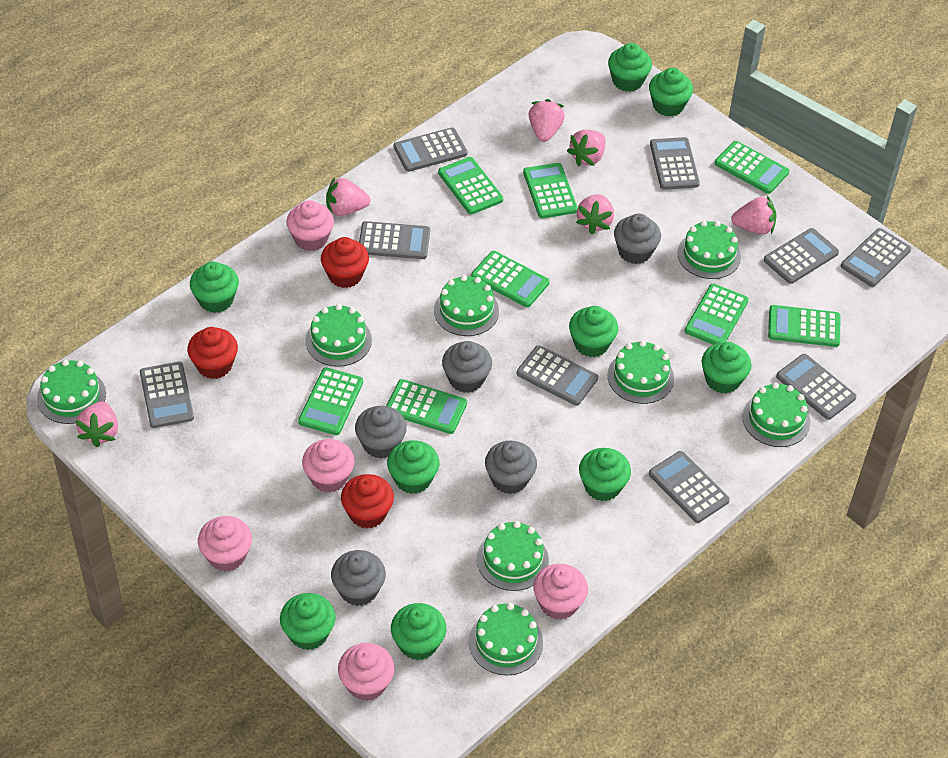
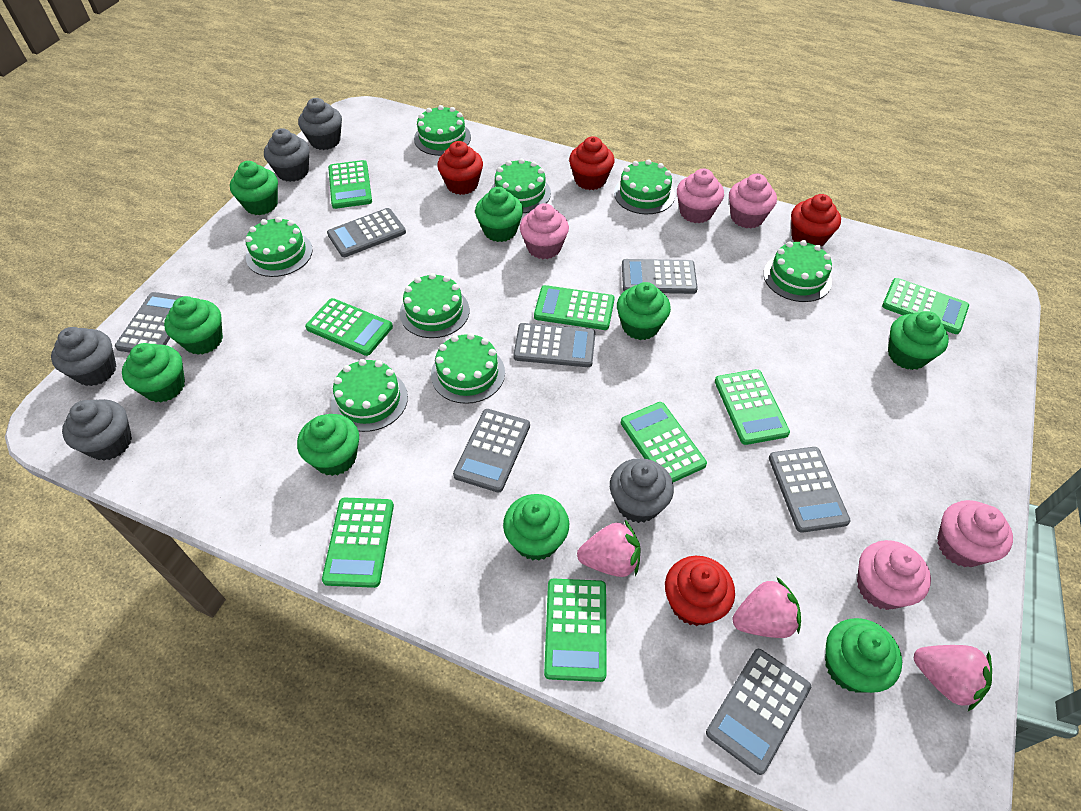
grey calculator: [140,362,194,428] [359,221,430,259] [394,128,468,172] [517,345,598,406] [649,451,730,523] [650,137,700,190] [764,228,839,284] [776,354,856,420] [841,228,911,287] = 9 -> [115,292,183,353] [327,208,406,257] [453,409,530,493] [513,323,596,367] [622,259,698,294] [706,649,811,775] [769,447,851,533] = 7
pink strawberry: [75,401,118,447] [326,177,370,216] [529,99,565,142] [567,130,605,166] [576,194,614,234] [731,196,777,235] = 6 -> [577,520,641,577] [733,577,801,638] [914,645,992,711] = 3
red cupcake: [187,327,238,379] [321,237,369,288] [341,474,394,528] = 3 -> [437,141,483,195] [569,136,615,190] [665,556,735,626] [791,194,841,247] = 4

